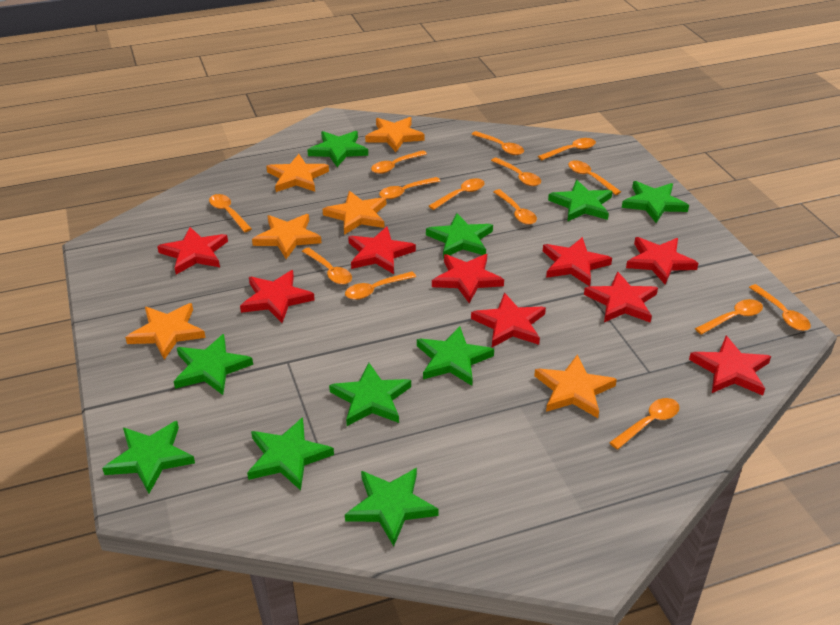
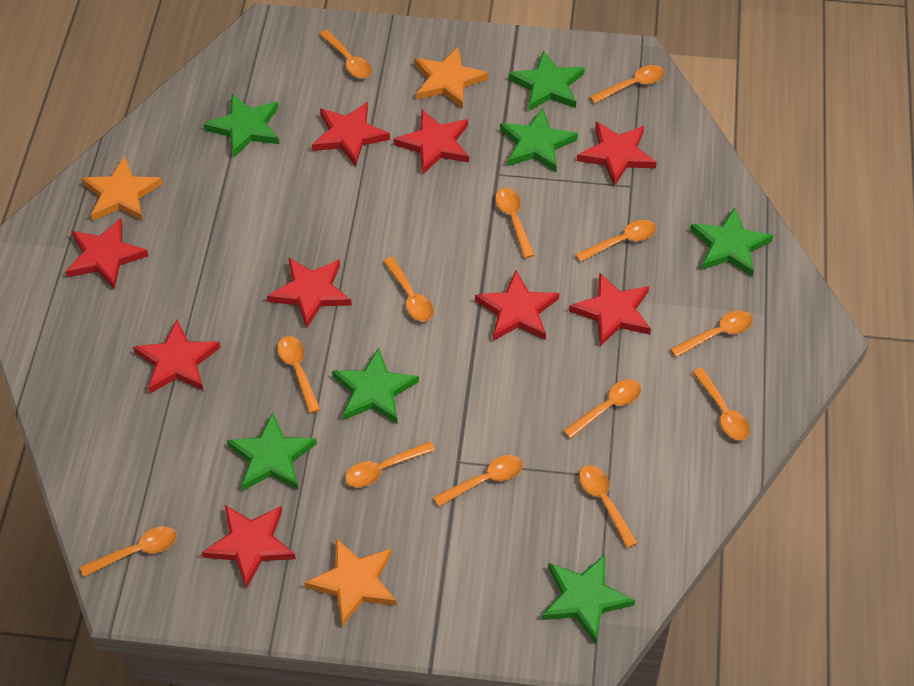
green star: [102,421,195,493] [174,334,253,395] [247,417,334,491] [307,131,368,167] [329,363,411,426] [345,468,439,546] [417,326,494,386] [426,213,493,258] [548,180,613,222] [622,181,689,223] = 10 -> [203,94,279,158] [227,412,317,491] [332,348,419,424] [500,108,578,172] [509,50,585,112] [542,555,635,644] [690,207,773,277] = 7
orange spoon: [209,194,252,232] [302,247,352,285] [345,272,416,300] [371,150,427,174] [379,177,440,199] [429,178,485,210] [471,131,524,155] [491,157,541,186] [494,189,537,225] [538,138,596,160] [568,160,621,195] [609,398,679,449] [695,299,763,335] [749,284,811,331] = 14 -> [80,526,177,577] [277,336,321,413] [319,30,372,78] [345,441,435,488] [383,257,434,322] [433,455,523,507] [495,188,535,258] [563,380,641,439] [575,220,656,262] [579,465,638,548] [590,65,665,104] [670,311,753,358] [693,368,750,440] = 13
orange star: [125,303,206,360] [252,214,321,259] [266,154,329,192] [323,191,386,235] [365,117,425,152] [534,355,617,418] = 6 -> [81,156,163,221] [304,538,397,627] [415,47,488,109] = 3

